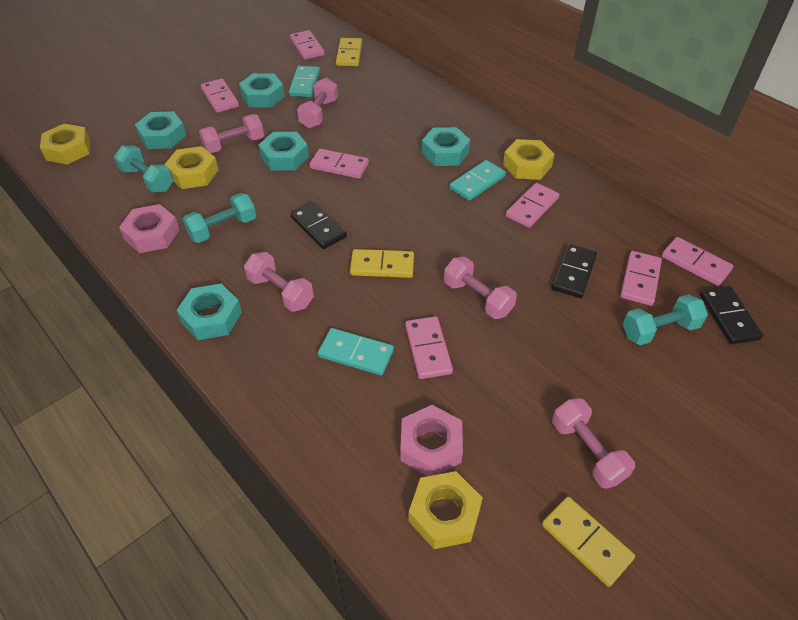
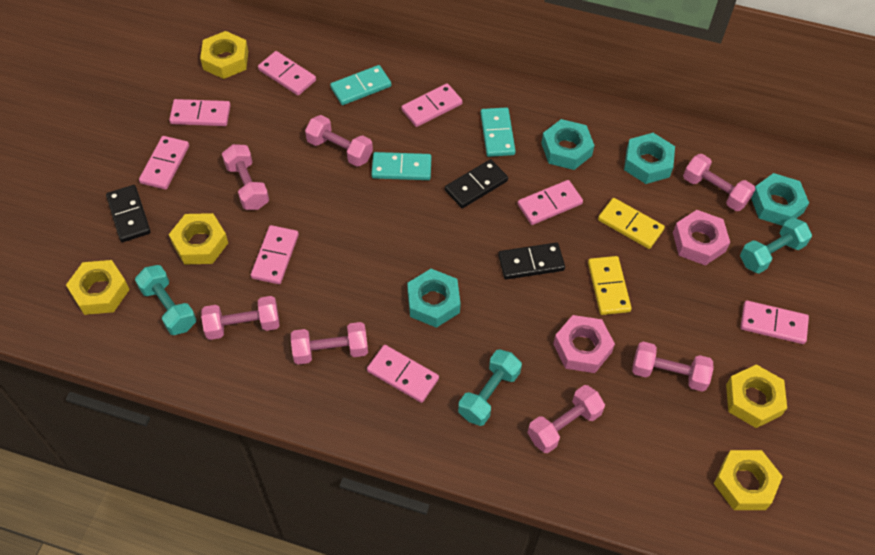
pink domino: [201,79,239,113] [290,30,325,60] [309,149,369,179] [405,316,453,379] [506,183,559,228] [620,251,662,306] [662,237,733,286] = 7 -> [139,136,189,190] [169,99,231,126] [251,225,299,284] [258,51,316,95] [367,345,439,403] [401,83,462,127] [517,180,583,225] [741,300,809,344] = 8
pink dumbbell: [199,114,264,153] [244,252,314,312] [297,78,338,128] [444,257,517,319] [552,398,635,489] = 5 -> [201,296,280,340] [222,144,269,210] [291,322,368,365] [305,115,373,167] [527,385,605,453] [632,342,713,392] [683,154,755,211] = 7
turquoise nut: [135,111,186,149] [176,283,242,340] [239,73,285,108] [259,132,309,171] [422,127,470,166] = 5 -> [407,269,461,328] [541,119,595,170] [624,133,675,184] [751,173,809,226] = 4
yellow domino: [336,38,362,66] [350,249,414,278] [542,497,635,587] = 3 -> [588,256,632,315] [598,198,665,249] = 2
yellow nut: [40,124,90,165] [164,146,218,189] [408,471,483,549] [503,139,555,180] = 4 -> [66,260,130,315] [169,213,228,265] [200,31,248,79] [714,450,783,510] [726,364,787,428] = 5

